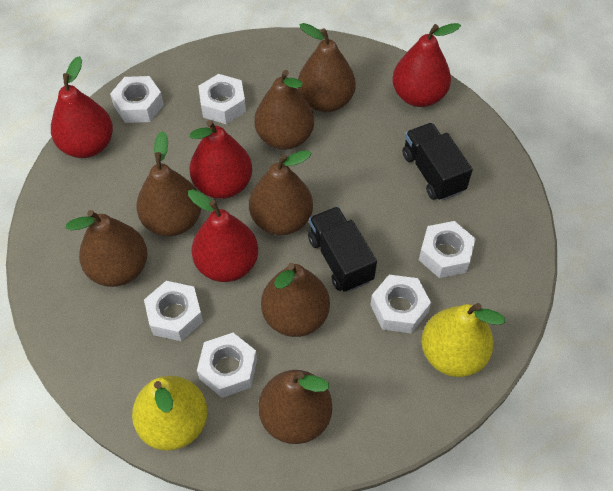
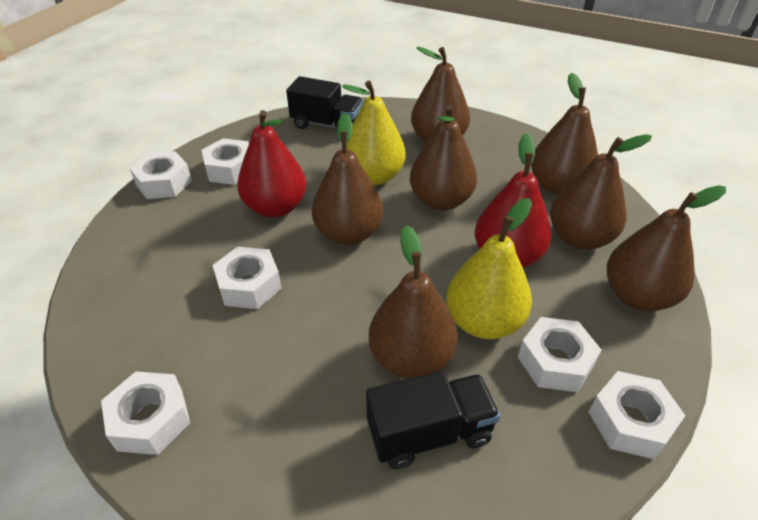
red pear: [51,56,113,158] [188,189,258,282] [189,120,252,199] [392,23,461,107] = 4 -> [237,110,306,218] [475,133,552,268] = 2

